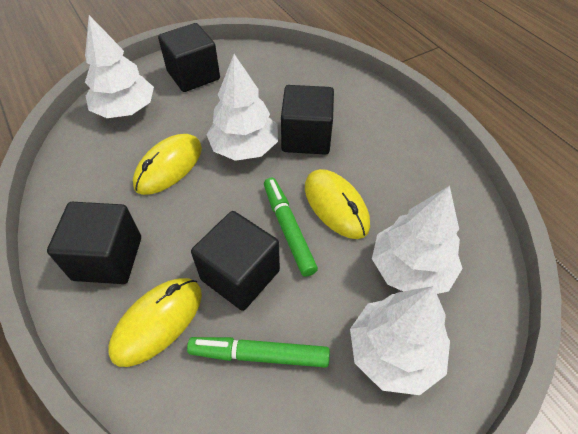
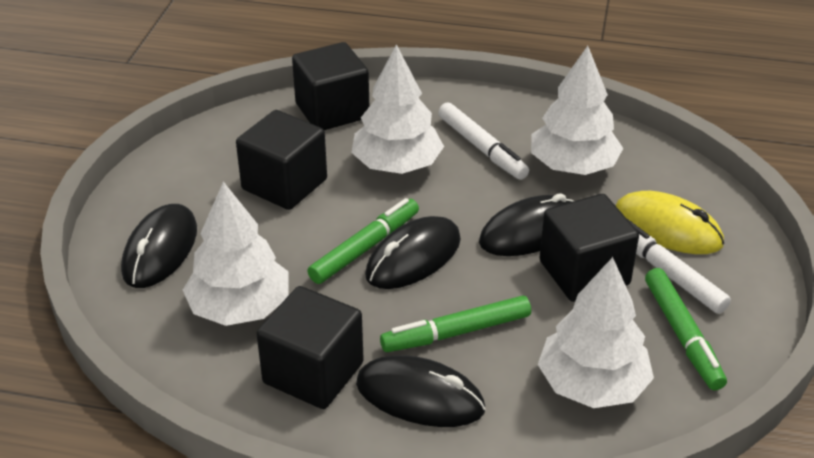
black mouse: none = 0 -> [121,204,197,288] [356,355,485,427] [365,216,461,289] [479,193,573,256] = 4
green marker: [187,337,330,368] [264,178,318,277] = 2 -> [307,198,419,284] [380,295,531,352] [645,268,727,390] = 3
white marker: none = 0 -> [438,102,529,180] [627,219,731,314] = 2
yellow mouse: [108,278,202,367] [133,134,202,195] [305,169,370,239] = 3 -> [615,191,724,254] = 1

